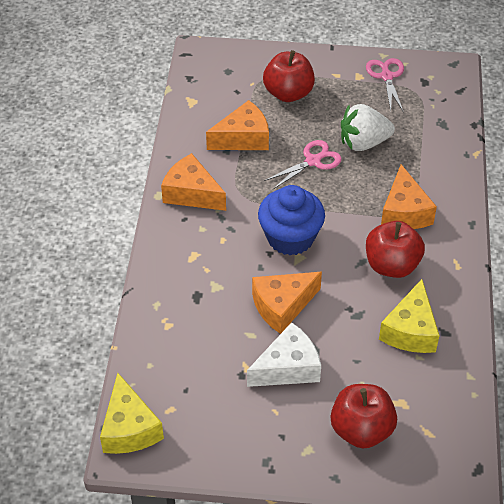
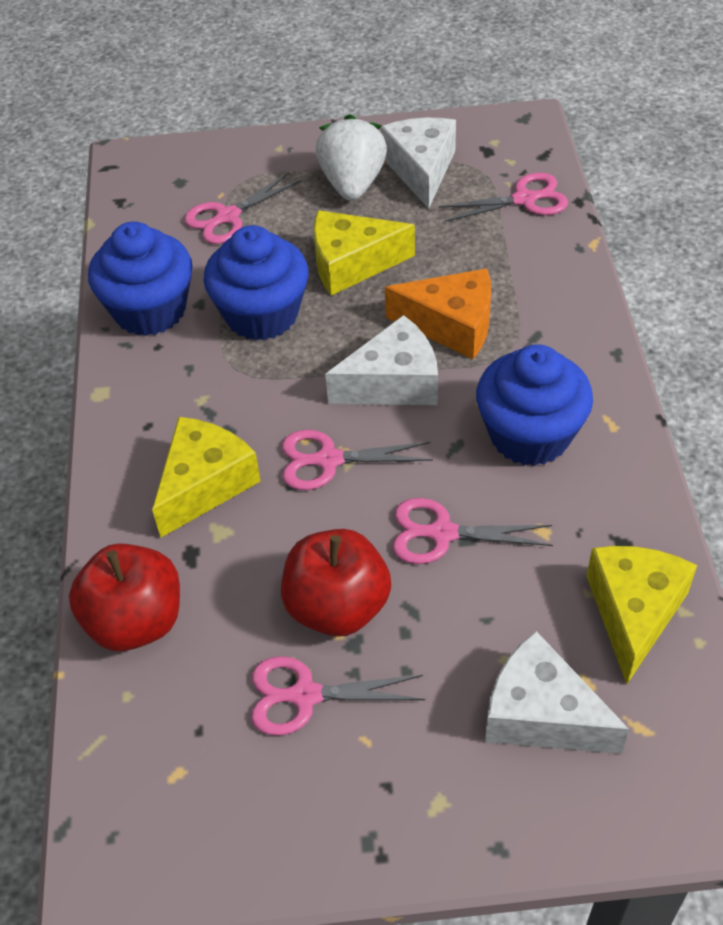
blue cupcake: [258,185,325,255] = 1 -> [88,221,192,336] [204,225,308,341] [476,344,593,466] = 3
orange cheese: [161,153,226,211] [206,100,269,150] [252,272,322,334] [381,165,437,229] = 4 -> [385,269,491,359] = 1
pink scissors: [264,140,342,190] [366,58,404,112] = 2 -> [184,172,301,244] [251,656,425,735] [282,430,433,490] [392,498,553,564] [439,173,568,222] = 5
red apple: [263,50,315,102] [331,384,397,449] [366,221,425,278] = 3 -> [69,543,180,651] [281,529,391,637] = 2
white cheese: [247,322,321,387] = 1 -> [325,315,438,405] [381,118,456,209] [485,631,629,754] = 3
yellow cheese: [100,373,164,454] [379,279,440,353] = 2 -> [152,417,261,538] [314,210,415,296] [586,546,697,684] = 3

